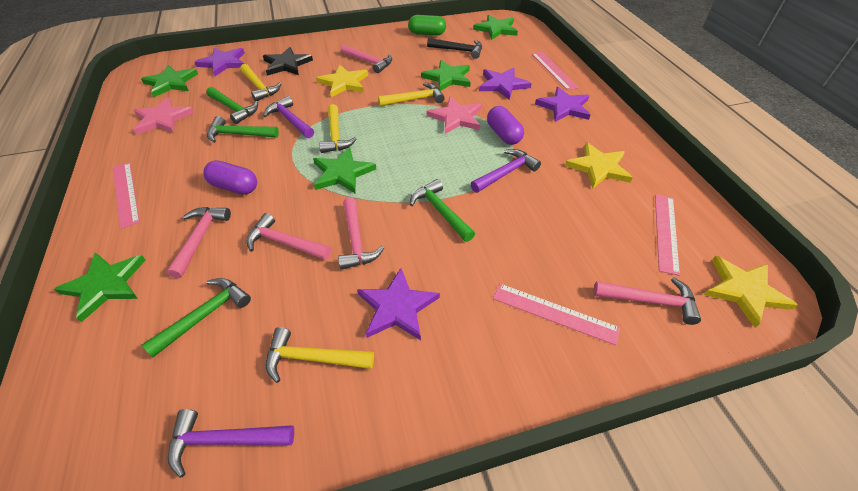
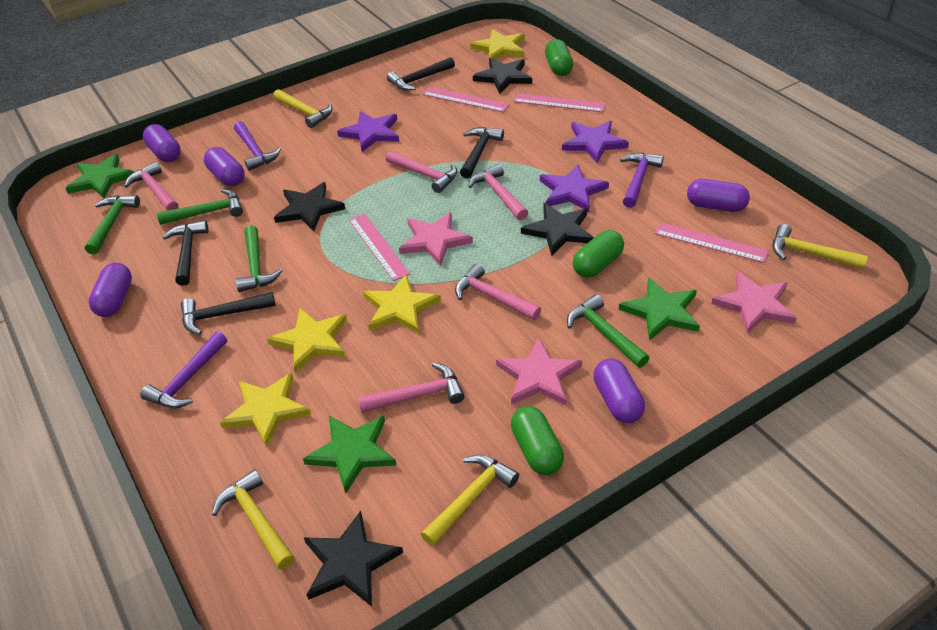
black hammer: [427,38,482,59] = 1 -> [163,220,208,286] [181,292,276,335] [387,57,455,91] [460,127,504,178] = 4
black star: [263,47,313,76] = 1 -> [274,182,345,231] [303,511,403,607] [473,58,532,94] [521,203,594,256] = 4
green capsule: [408,15,446,35] = 1 -> [511,406,564,475] [545,39,573,76] [573,230,624,278] = 3
green star: [54,252,145,322] [141,65,198,97] [313,147,376,194] [421,60,471,91] [473,15,518,40] = 5 -> [65,154,134,198] [303,416,397,493] [619,277,700,341] = 3
pink star: [133,98,194,135] [427,97,482,134] = 2 -> [399,212,473,266] [496,338,582,406] [711,271,797,334] = 3
purple capsule: [203,160,257,195] [487,106,524,145] = 2 -> [89,263,132,317] [143,124,181,162] [204,147,245,186] [593,359,645,423] [687,179,750,212] = 5
purple star: [195,48,245,76] [357,268,440,340] [479,68,532,100] [535,87,591,122] = 4 -> [337,111,399,152] [540,164,609,212] [562,121,629,163] = 3
yellow star: [316,65,368,97] [565,142,633,188] [704,256,798,328] = 3 -> [220,373,311,447] [267,308,347,373] [363,274,441,334] [470,29,525,60] = 4

